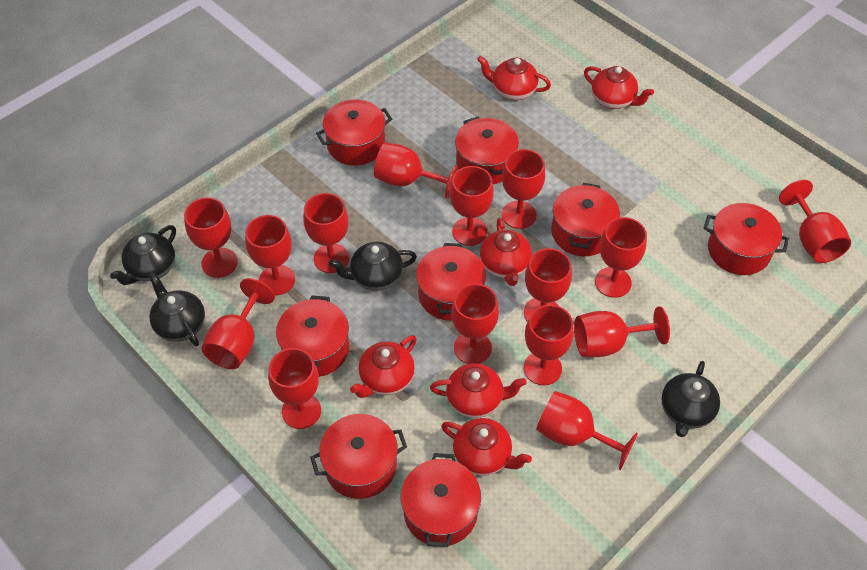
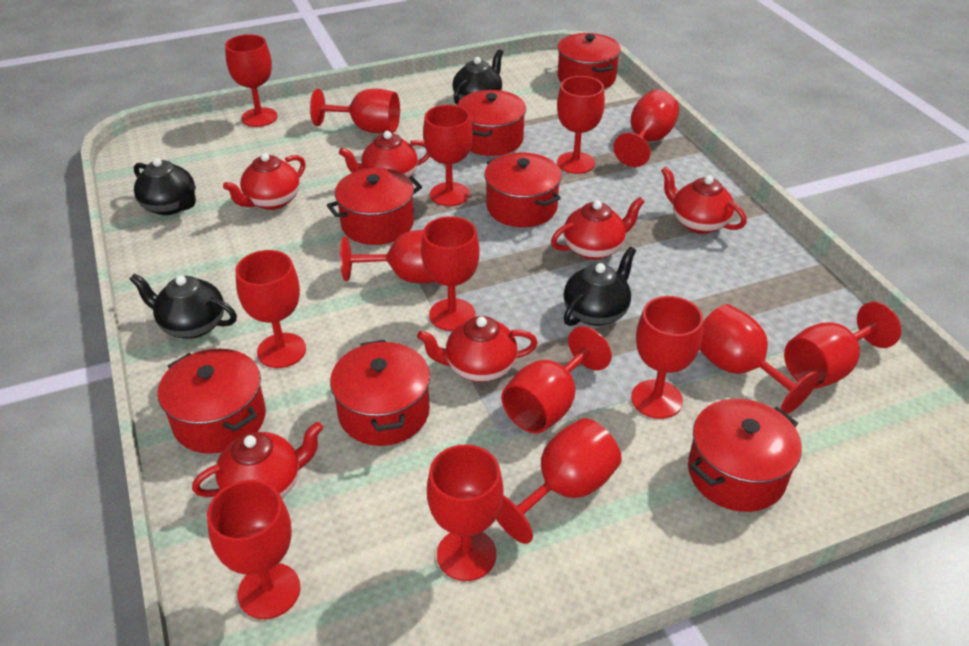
red pot: [276,295,349,377] [310,414,407,499] [316,99,392,166] [401,453,481,547] [416,243,486,321] [455,117,519,184] [551,183,620,256] [704,203,789,275] = 8 -> [158,349,266,454] [327,168,422,245] [330,340,430,446] [457,90,526,156] [484,152,562,227] [558,33,621,89] [688,399,802,512] = 7

